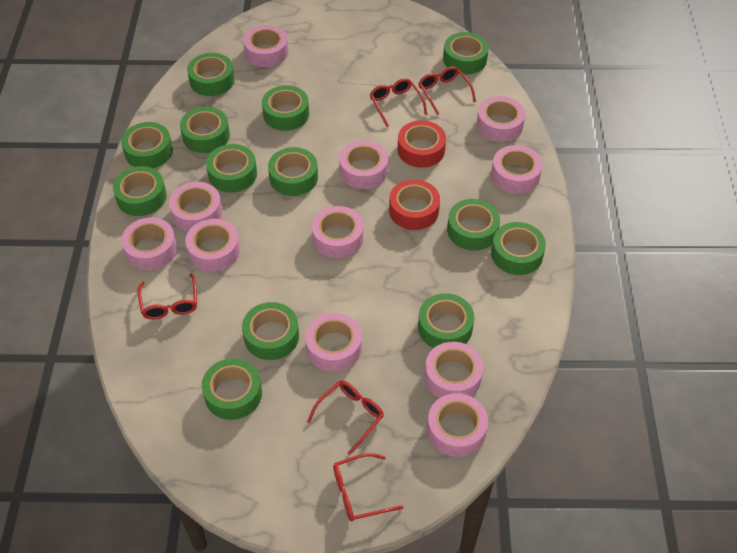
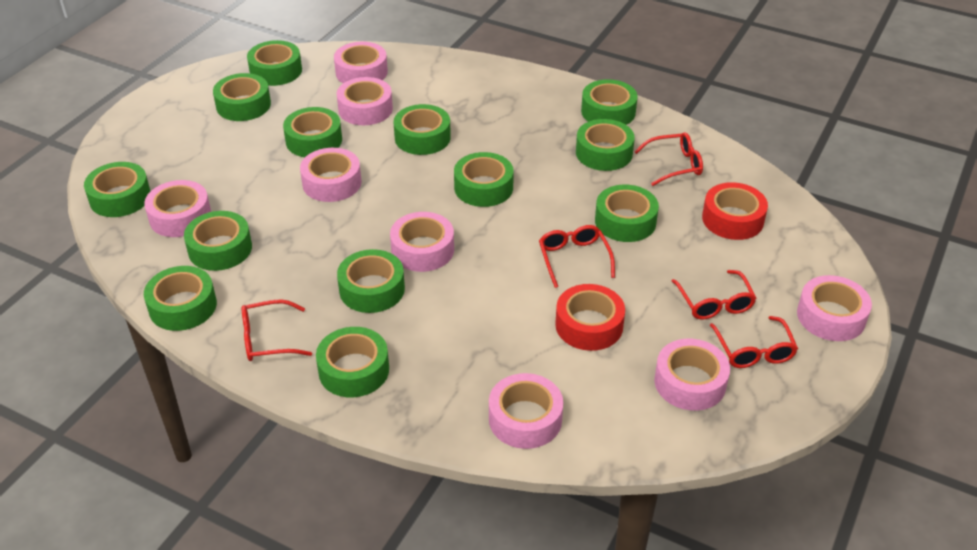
pink tape: [121,217,177,270] [169,182,222,232] [185,219,240,272] [243,25,289,67] [305,313,362,372] [312,206,364,258] [339,141,388,189] [425,342,483,398] [427,393,488,457] [477,96,525,142] [491,145,542,194] = 11 -> [144,180,211,237] [300,148,362,202] [334,42,388,83] [337,77,393,125] [390,212,454,272] [489,373,563,449] [654,339,730,411] [797,275,872,341] = 8

